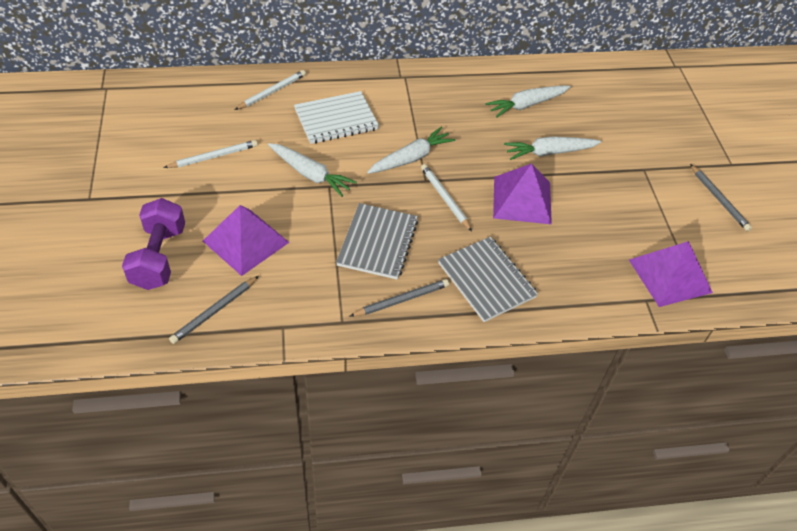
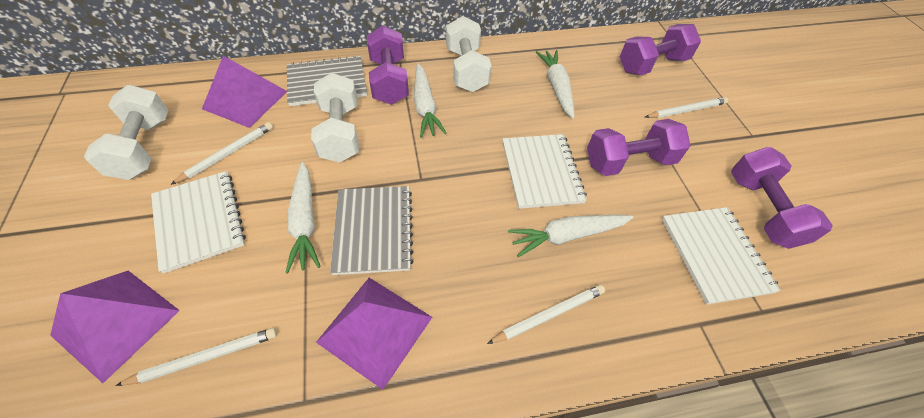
grey pencil: [169,276,259,344] [350,279,450,316] [690,164,752,231] = 3 -> none = 0
purple dumbbell: [122,198,185,290] = 1 -> [367,26,409,105] [587,119,691,176] [620,24,701,75] [731,147,833,249] = 4
white dumbbell: none = 0 -> [84,85,169,180] [311,73,359,162] [446,16,492,92] = 3
white notebook: [294,91,379,144] = 1 -> [151,171,246,274] [503,134,587,209] [662,207,781,305] = 3
white pencil: [164,140,258,168] [235,70,306,110] [421,164,472,231] = 3 -> [115,328,277,386] [170,122,273,185] [487,285,605,344] [645,97,728,118] = 4

